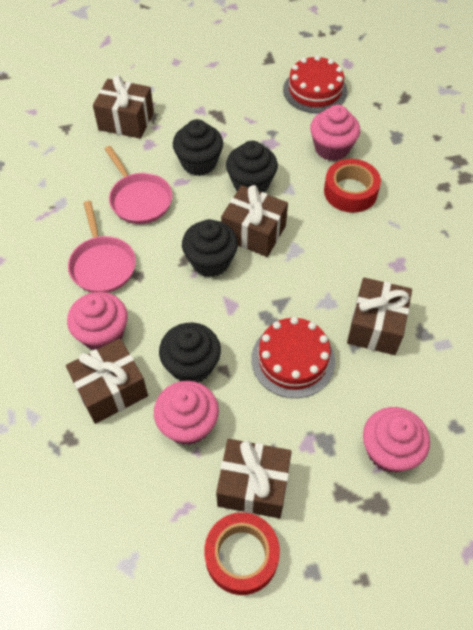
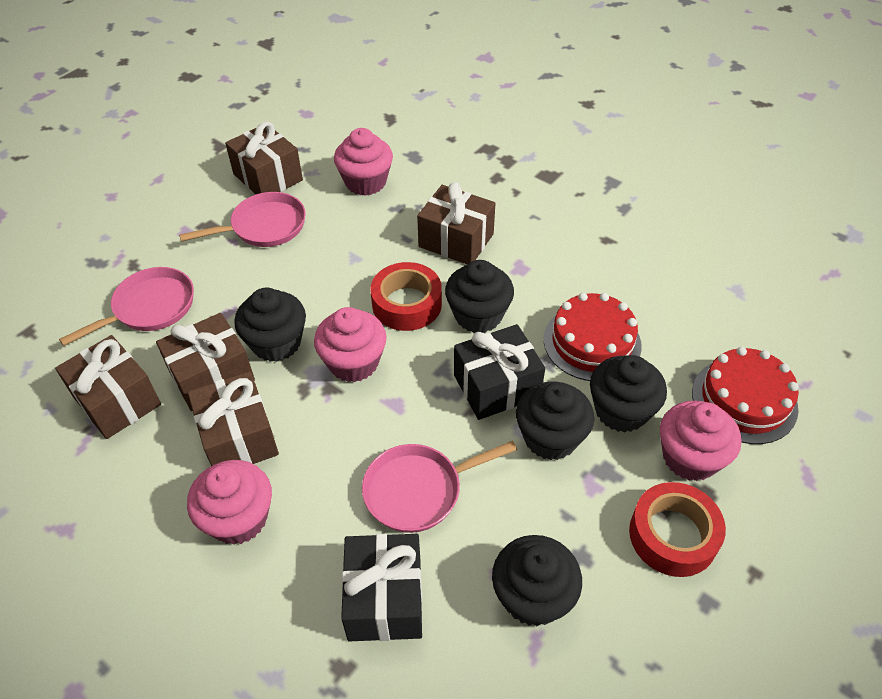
black cupcake: [159,323,221,382] [173,119,223,176] [182,219,238,277] [226,141,278,192] = 4 -> [234,288,306,362] [445,260,514,333] [492,535,582,626] [516,382,594,460] [590,355,667,433] = 5
black gift: none = 0 -> [341,534,422,641] [454,324,545,420] = 2
pink pan: [68,201,136,293] [105,146,172,224] = 2 -> [59,267,194,346] [179,192,306,247] [362,441,517,533] = 3

